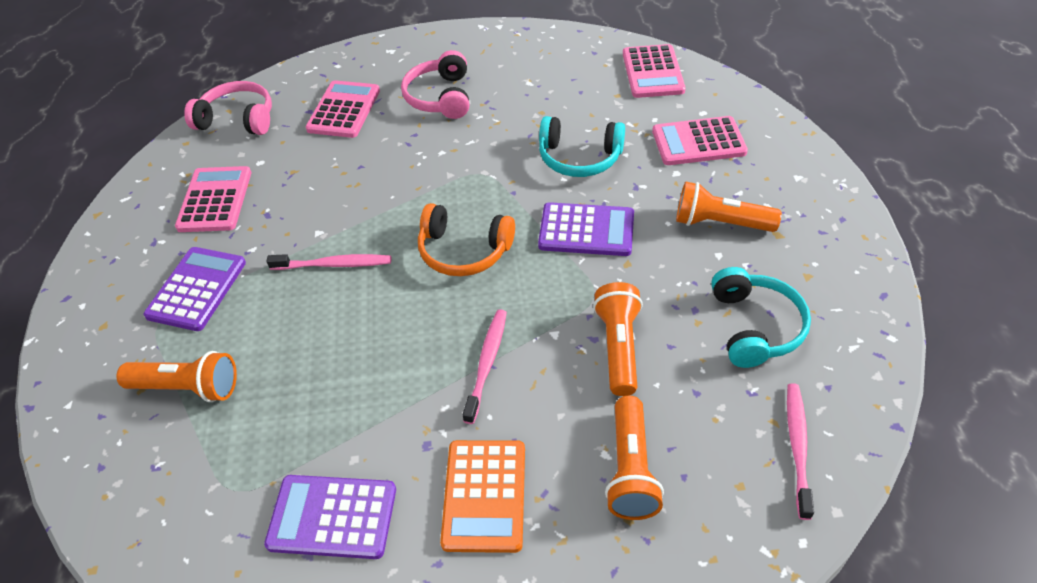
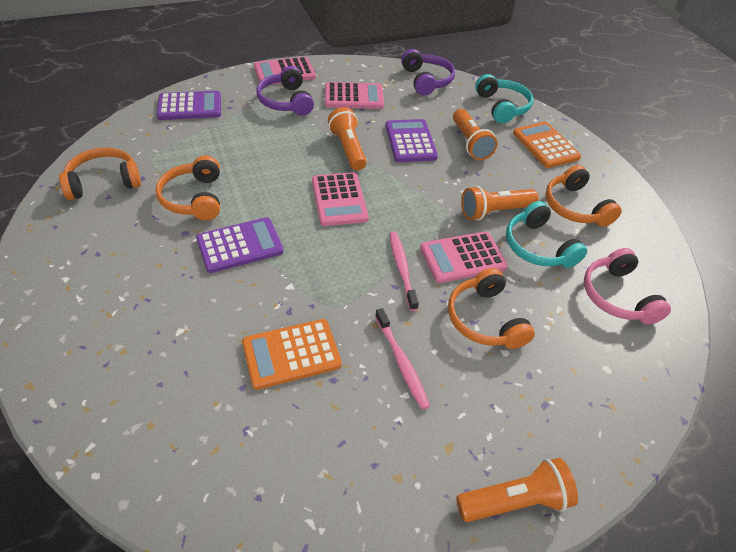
orange calculator: [440,440,525,553] = 1 -> [242,319,342,390] [513,122,581,168] = 2
orange headphones: [418,203,515,276] = 1 -> [59,148,141,200] [156,155,220,221] [448,268,535,349] [545,165,622,227] = 4
pink headphones: [184,81,272,135] [401,50,469,119] = 2 -> [584,248,671,325] = 1
pink toothbrush: [266,254,391,270] [463,309,507,424] [787,383,814,520] = 3 -> [375,308,430,410] [389,231,419,311] = 2
purple headphones: none = 0 -> [256,66,314,116] [401,49,455,95] = 2

